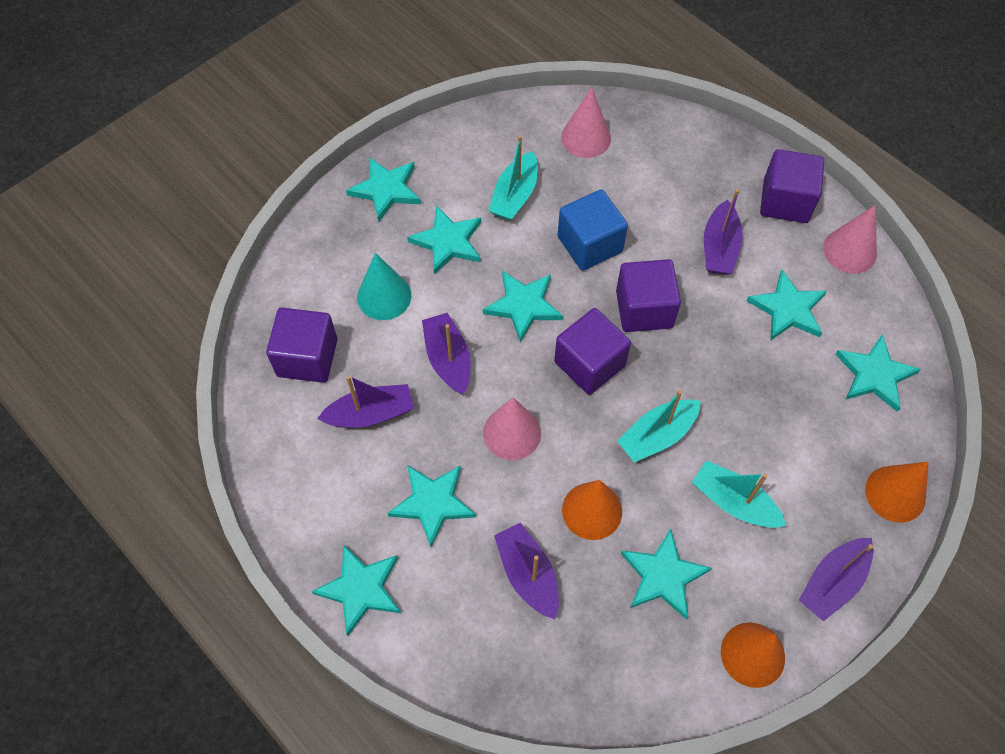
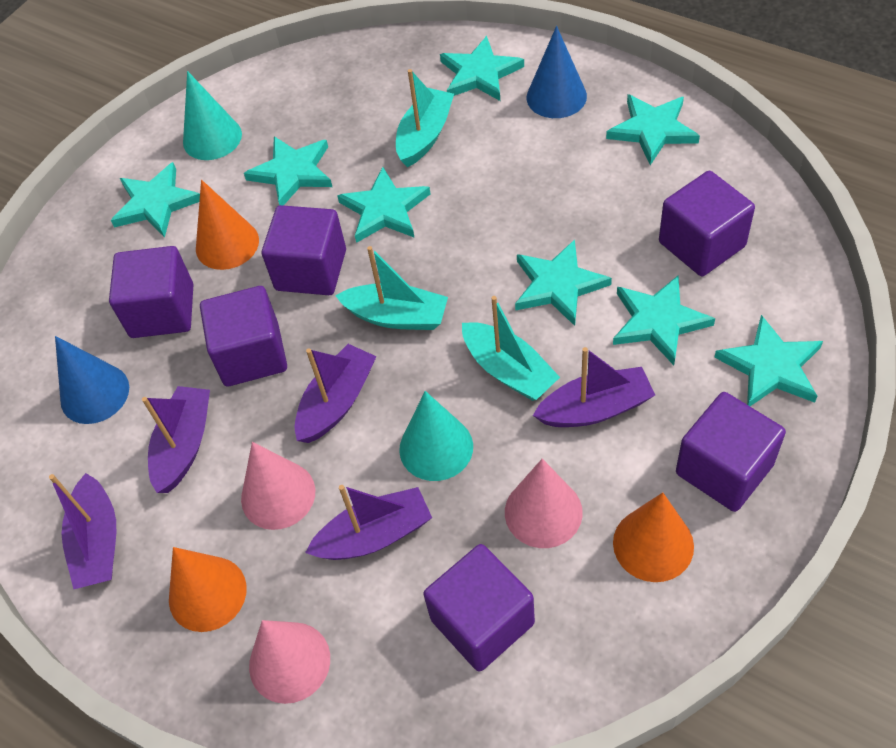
blue cone: none = 0 -> [55,336,129,424] [526,26,587,118] = 2
blue cube: [558,189,628,271] = 1 -> none = 0
purple cube: [266,308,337,383] [554,308,631,395] [616,259,681,332] [760,149,824,223] = 4 -> [109,246,193,338] [200,286,287,386] [262,205,346,295] [423,544,535,672] [659,171,755,276] [676,392,786,512] = 6
turquoise cone: [357,253,411,320] = 1 -> [183,71,242,160] [399,391,473,481] = 2

